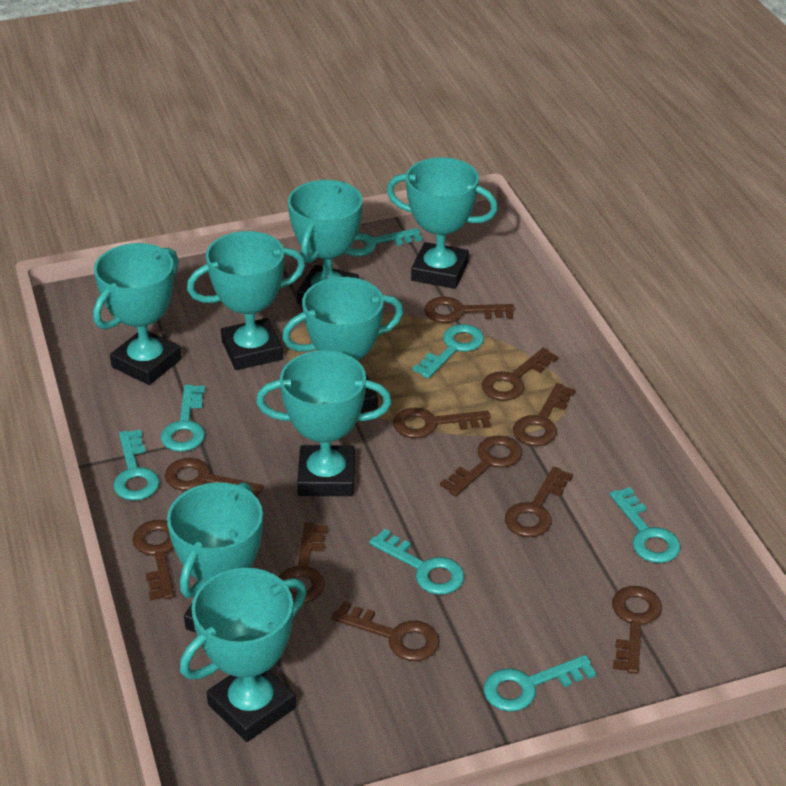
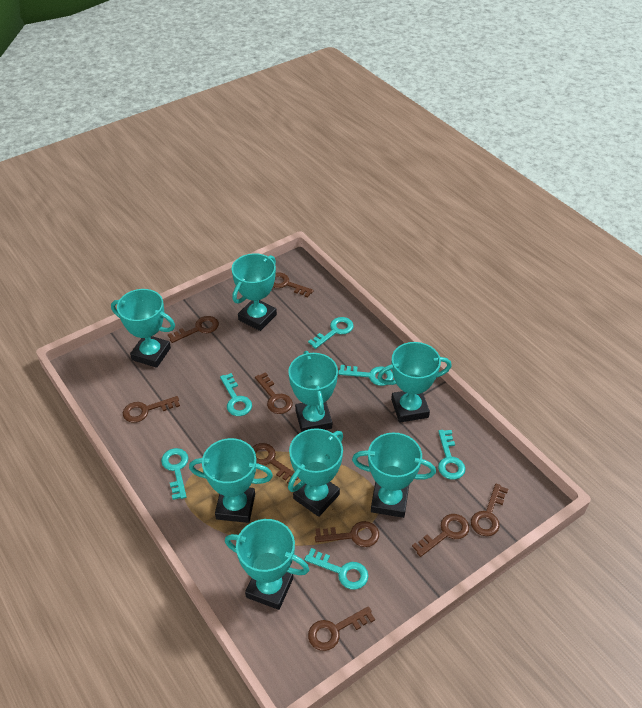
brown key: [132,520,174,601] [165,458,264,497] [279,522,328,603] [332,601,440,661] [393,408,491,438] [424,297,514,323] [440,435,522,496] [482,348,558,401] [505,466,573,537] [513,383,575,446] [612,586,662,674] = 11 -> [123,396,180,423] [168,316,219,343] [252,443,299,483] [255,372,293,414] [273,272,314,298] [308,606,375,651] [315,521,379,547] [412,514,469,557] [471,484,508,536] = 9
turquoise key: [113,429,160,501] [161,385,205,452] [344,228,422,256] [369,529,464,595] [413,324,484,379] [483,655,596,712] [610,487,681,563] = 7 -> [161,448,188,500] [220,373,252,416] [304,548,368,590] [308,317,353,349] [338,365,393,386] [438,430,466,480] = 6

